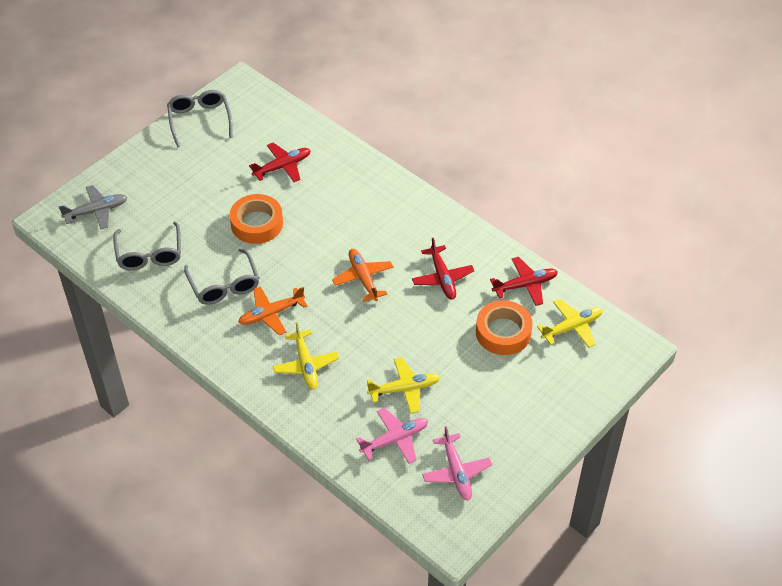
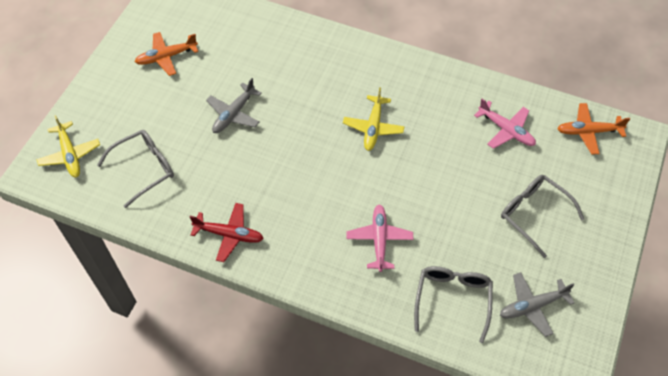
grey plane: [59,185,128,229] = 1 -> [206,78,262,133] [500,272,575,337] = 2
orange tape: [230,194,283,244] [476,300,533,355] = 2 -> none = 0
red plane: [249,143,311,182] [412,238,474,300] [490,257,558,306] = 3 -> [190,203,264,262] = 1
yellow plane: [273,322,339,390] [367,357,440,414] [537,299,603,348] = 3 -> [36,115,100,177] [343,87,405,151] = 2

